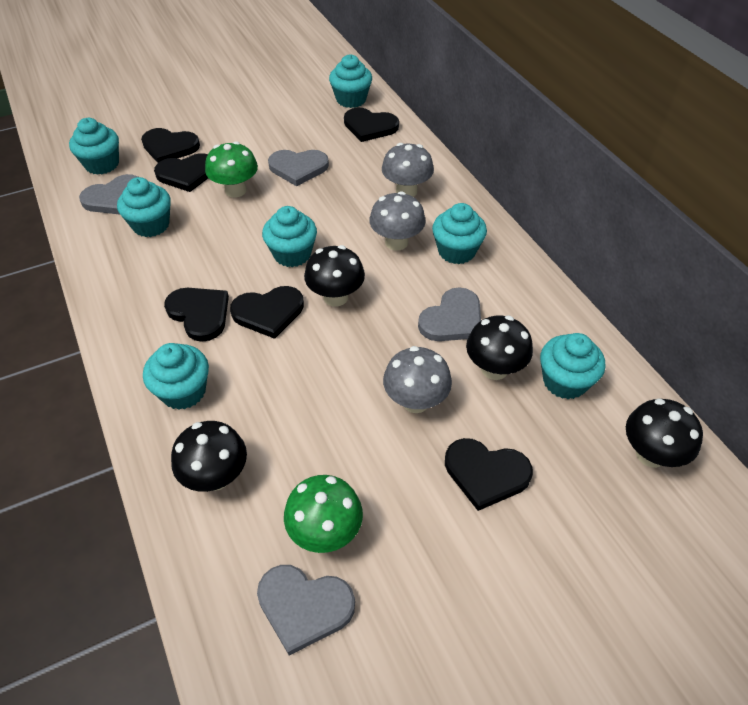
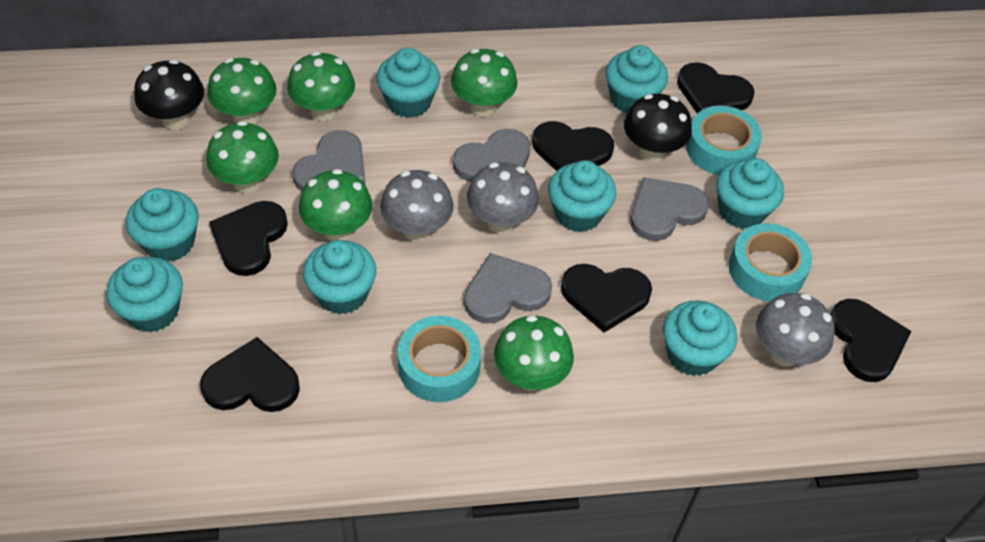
black mushroom: [171,421,247,492] [304,245,365,307] [466,315,533,380] [626,399,703,468] = 4 -> [134,59,204,130] [624,94,692,162] = 2
green mushroom: [205,141,258,197] [284,475,363,553] = 2 -> [206,121,279,193] [208,58,277,124] [287,51,355,121] [299,169,372,241] [451,49,518,117] [494,315,574,391] = 6
turquoise cupcake: [69,118,119,175] [117,177,171,237] [143,343,209,410] [262,206,317,267] [329,54,372,108] [432,203,487,264] [540,333,605,399] = 7 -> [106,257,183,332] [126,188,199,262] [303,240,376,314] [377,48,440,118] [548,160,616,232] [606,45,668,113] [663,301,737,376] [716,158,784,229] = 8
turquoise tape: none = 0 -> [398,316,481,402] [686,106,762,175] [729,223,812,301] = 3

